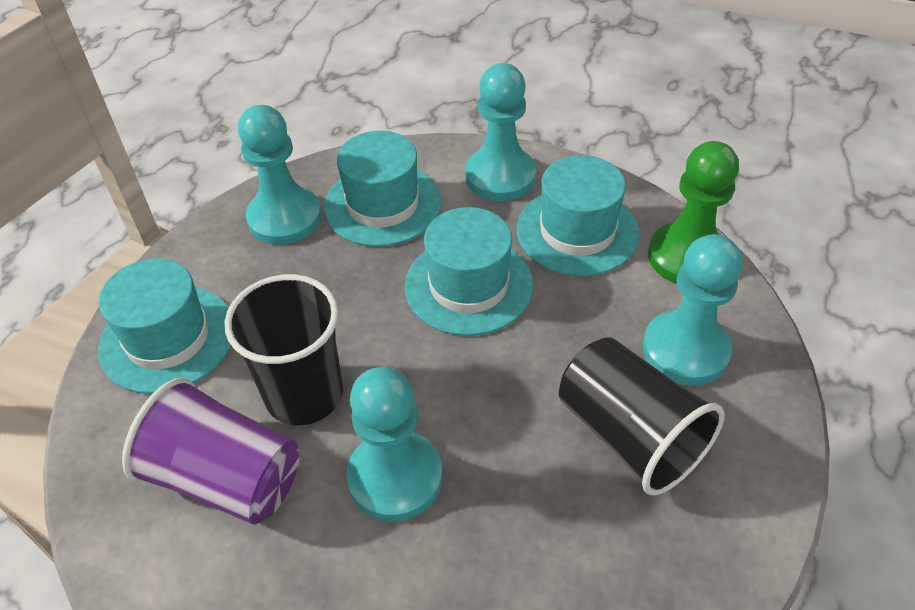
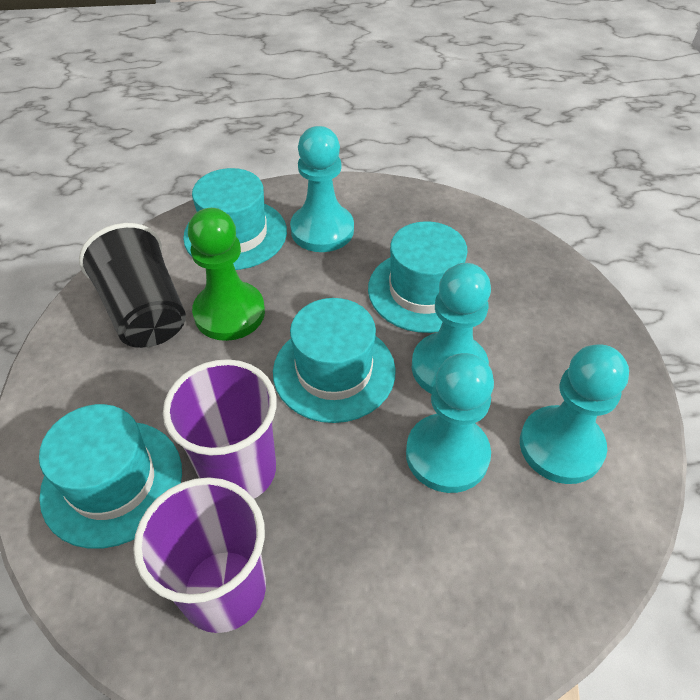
black cup: [225,274,343,425] [559,337,724,496] = 2 -> [79,223,186,348] = 1
purple cup: [122,378,299,524] = 1 -> [133,477,266,633] [163,359,277,499] = 2

